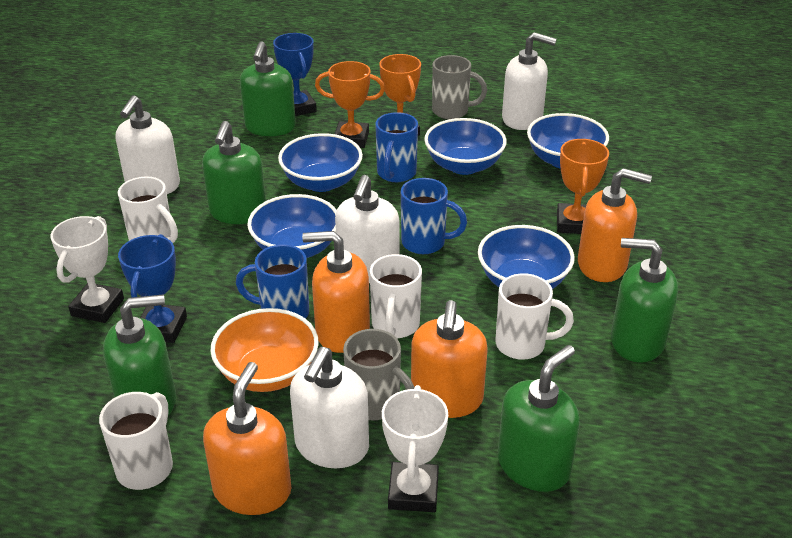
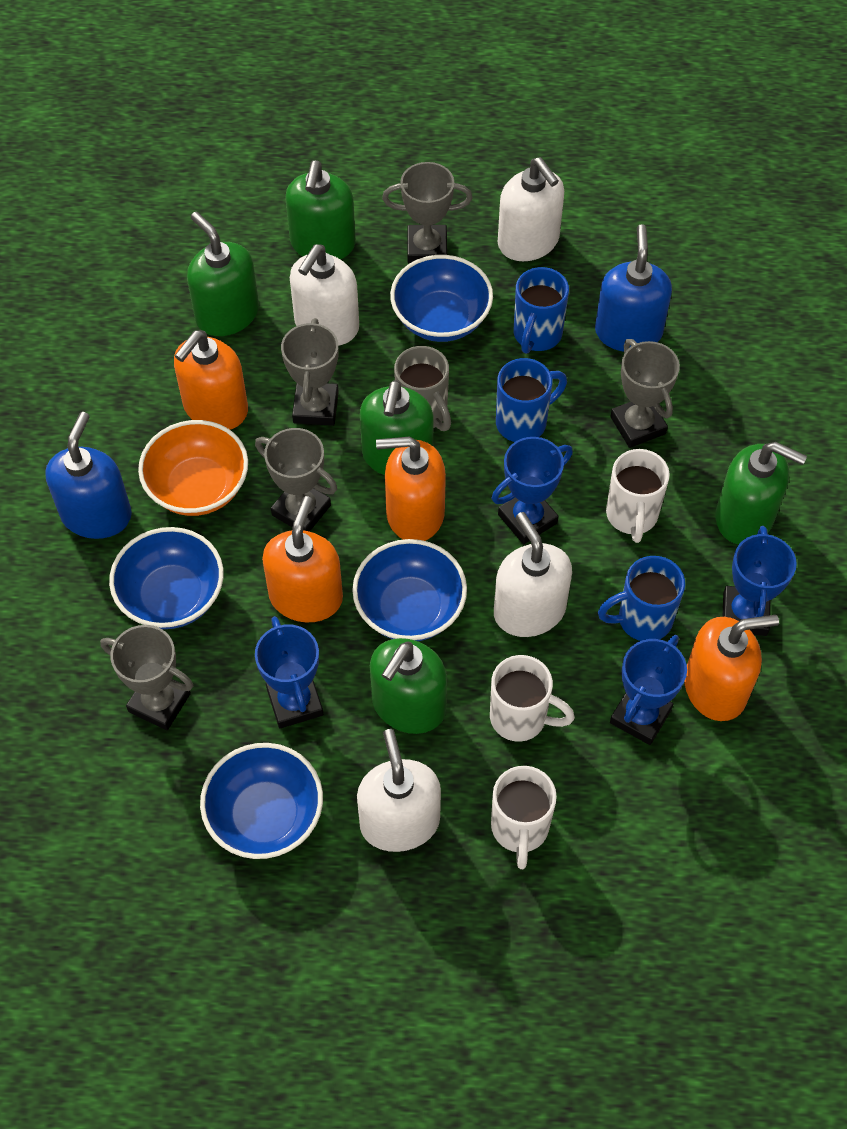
blue bowl: [247,194,337,258] [278,133,363,192] [424,118,507,175] [478,225,575,289] [527,113,609,169] = 5 -> [109,527,224,629] [200,743,323,859] [352,539,467,641] [390,255,493,342] = 4
blue soap dispenser: none = 0 -> [45,412,132,539] [595,224,672,352] = 2
blue trophy: [118,234,187,343] [273,33,317,116] = 2 -> [255,616,323,729] [492,437,573,544] [610,635,687,745] [723,526,797,636] = 4
grey mug: [343,329,414,421] [432,55,487,119] = 2 -> [394,346,451,431] = 1
grey trophy: none = 0 -> [100,625,193,730] [255,428,337,532] [281,318,339,426] [382,162,472,264] [610,339,680,448] = 5
orange trophy: [315,61,385,148] [379,54,421,136] [557,139,609,234] = 3 -> none = 0
white mug: [99,392,173,490] [118,176,178,243] [370,254,422,338] [495,273,574,360] = 4 -> [490,655,575,742] [491,766,557,869] [606,449,670,543] = 3
white trophy: [51,216,124,323] [382,385,448,512] = 2 -> none = 0

